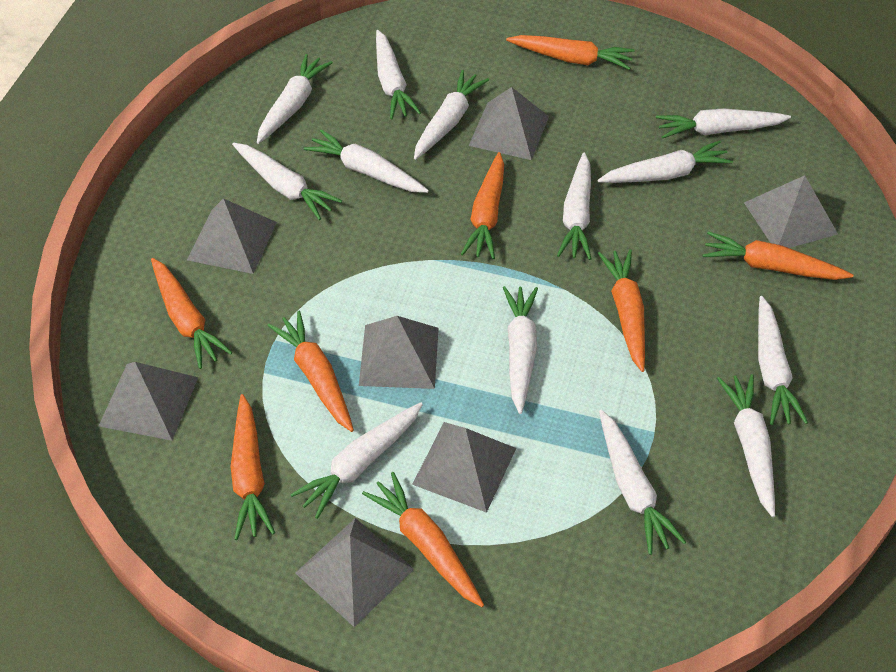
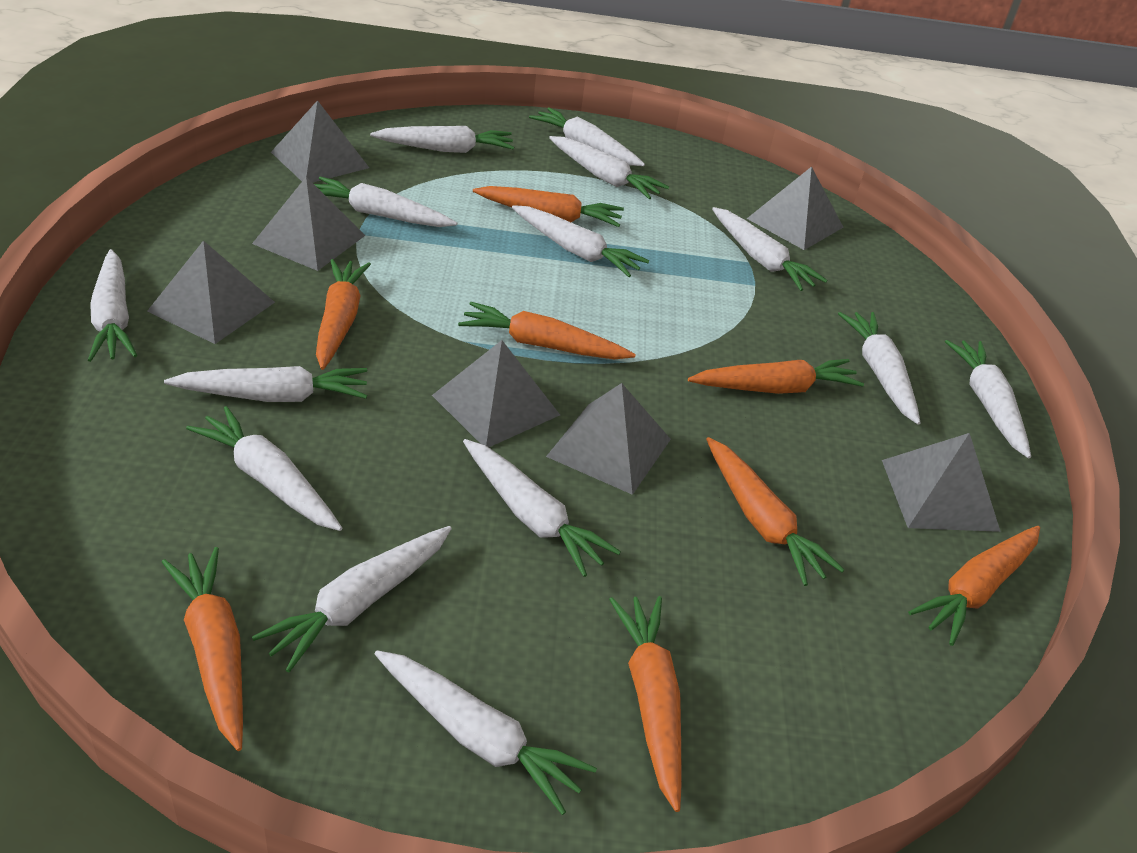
white carrot: [232,143,342,220] [257,54,333,144] [290,402,423,519] [304,129,429,193] [376,30,421,119] [414,70,489,160] [503,286,538,414] [557,152,592,260] [598,140,733,183] [599,410,686,555] [656,108,791,139] [717,374,775,517] [758,296,808,425] = 13 -> [88,249,137,362] [164,366,367,402] [186,406,342,531] [252,526,452,672] [314,177,457,227] [370,126,514,153] [375,650,597,815] [463,439,621,577] [512,205,649,277] [529,108,645,166] [549,136,669,199] [712,207,827,291] [838,312,921,425] [945,340,1031,458] = 14

